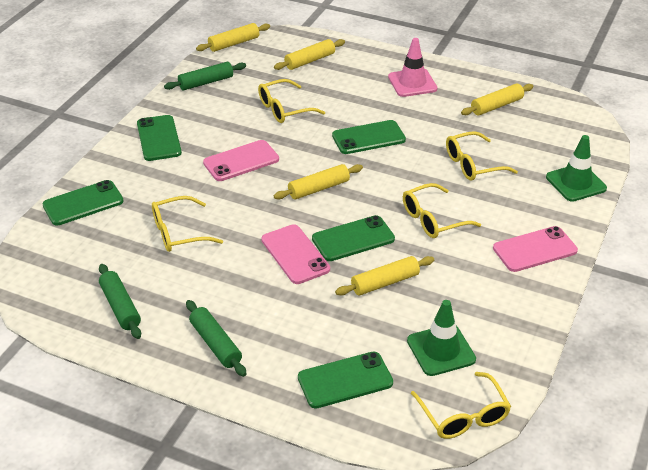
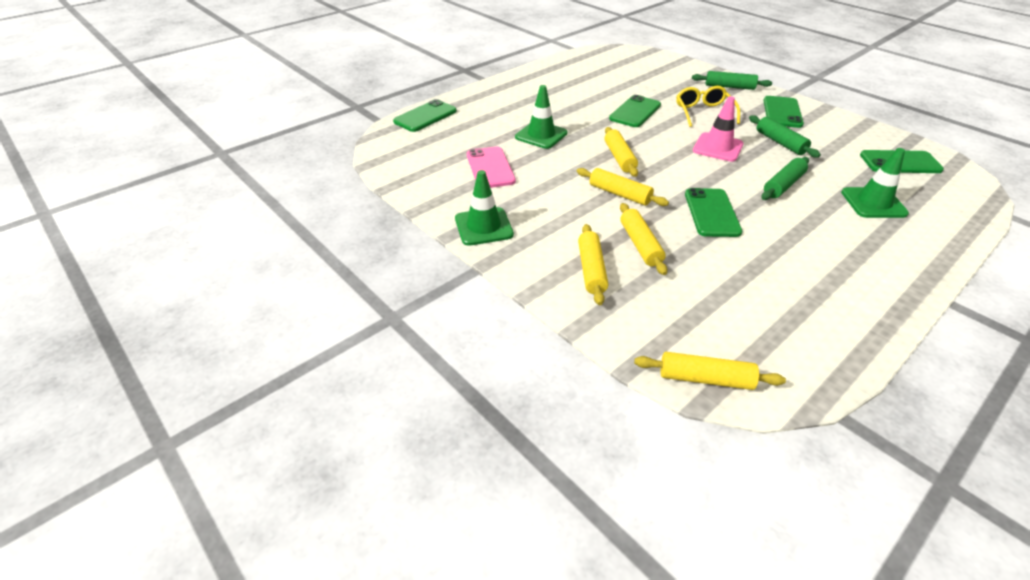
green traffic cone: [407,300,476,376] [546,135,607,202] = 2 -> [455,170,514,246] [515,85,568,149] [841,148,909,218] = 3
pink phone: [203,140,279,181] [261,224,330,284] [493,226,578,272] = 3 -> [467,146,516,188] = 1
yellow glasses: [152,196,223,252] [258,79,325,123] [403,183,481,238] [411,372,511,439] [446,131,518,181] = 5 -> [676,86,740,127] = 1

